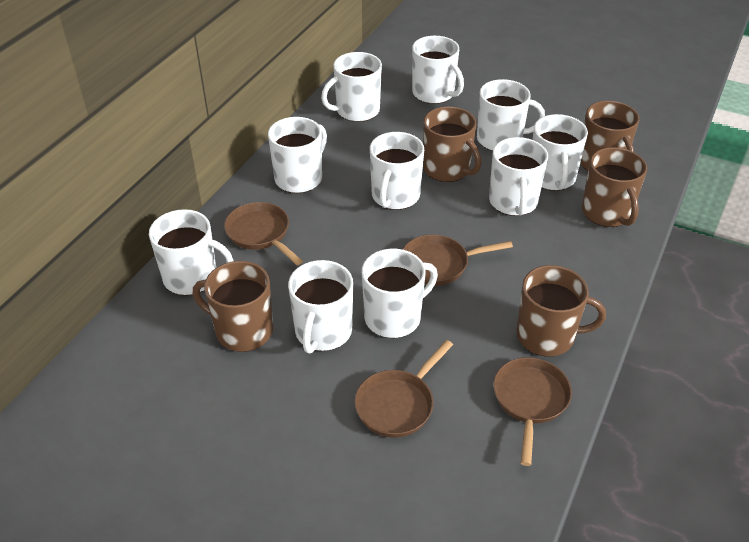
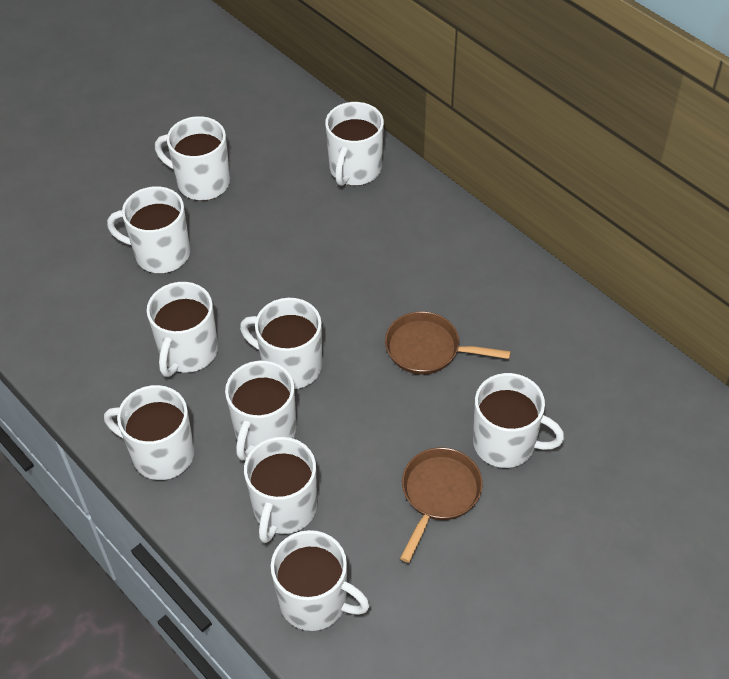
brown mug: [193,261,273,352] [423,107,481,182] [516,265,606,357] [580,101,639,171] [582,147,647,227] = 5 -> none = 0
brown pan: [224,202,303,265] [354,340,453,438] [402,234,513,286] [493,357,572,466] = 4 -> [385,311,511,375] [400,447,483,563] = 2

